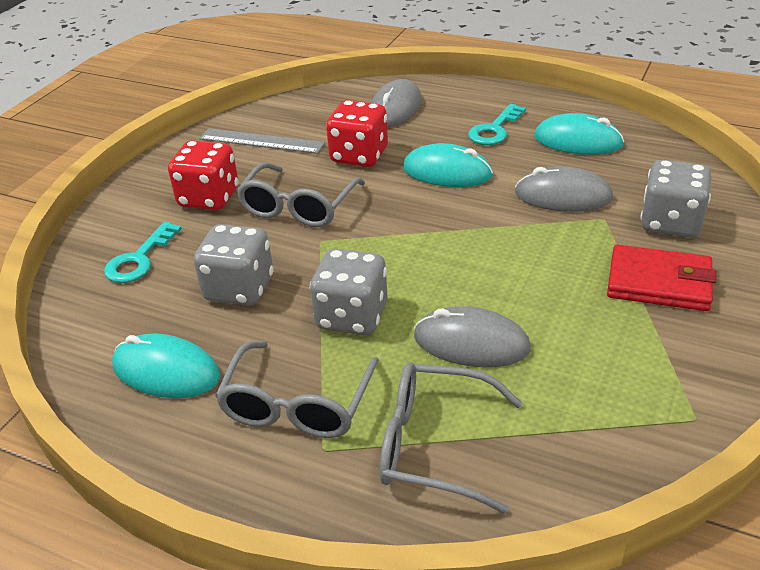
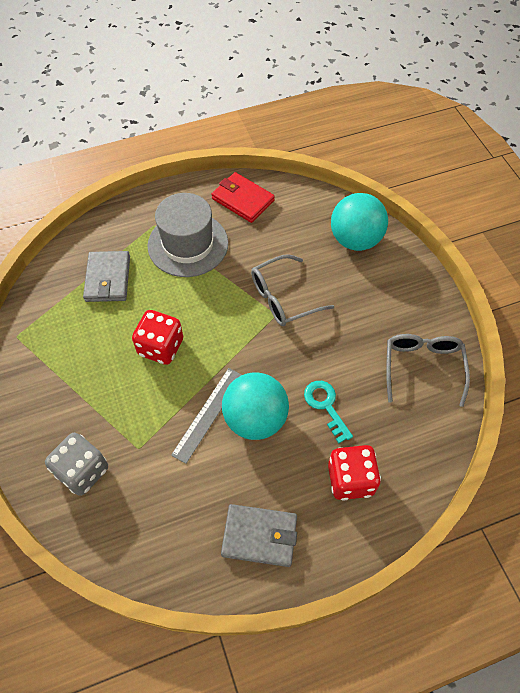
grey dice: [194,224,274,306] [310,249,388,335] [640,160,711,238] = 3 -> [45,433,108,496] = 1
grey glasses: [215,341,379,438] [236,163,365,227] [380,363,523,514] = 3 -> [251,255,335,326] [386,334,470,407] = 2
grey hat: none = 0 -> [148,193,228,277] = 1
grey mouse: [371,79,422,127] [414,306,531,367] [515,166,613,212] = 3 -> none = 0
grey wallet: none = 0 -> [83,251,130,302] [221,504,297,567] = 2
turquoise ball: none = 0 -> [222,372,289,440] [331,193,388,251] = 2
turquoise key: [104,222,182,283] [468,104,526,145] = 2 -> [304,381,353,443] = 1
turquoise mouse: [112,333,220,398] [403,143,493,187] [534,113,624,155] = 3 -> none = 0

